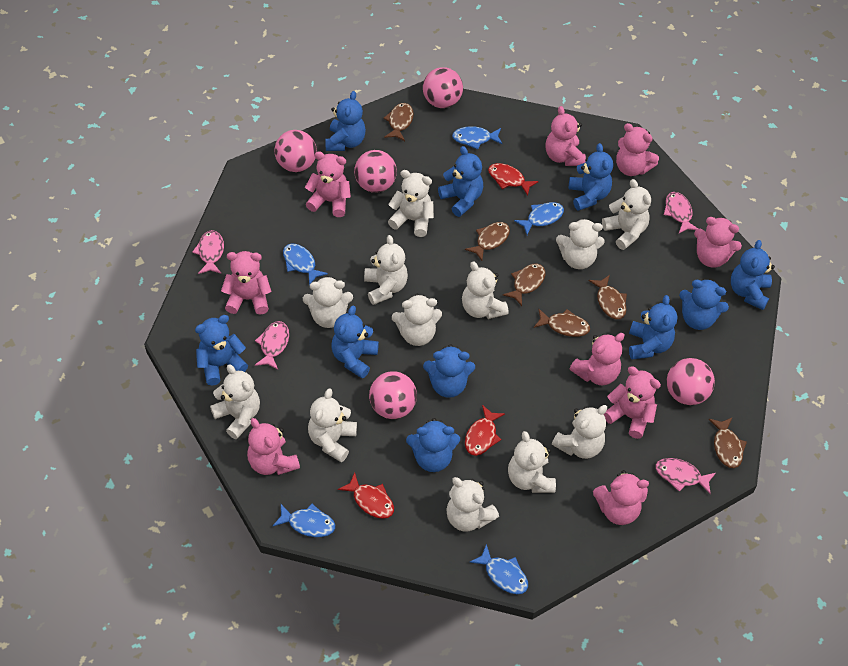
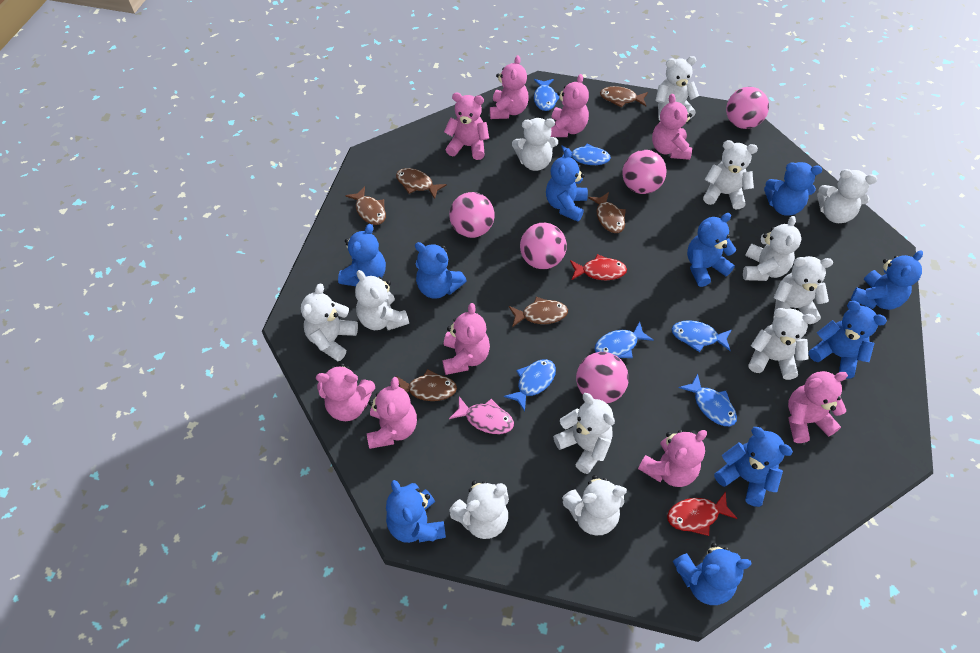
blue fish: [273,504,335,537] [283,244,328,285] [452,126,502,149] [469,544,528,594] [514,202,564,235] = 5 -> [504,359,556,411] [534,79,559,111] [561,143,611,165] [595,321,653,358] [672,320,731,352] [679,374,737,426] = 6
pink fish: [192,230,224,274] [255,321,289,370] [656,458,716,494] [664,192,698,233] = 4 -> [449,397,514,434] = 1
red fish: [338,472,394,519] [465,405,505,456] [488,163,539,196] = 3 -> [570,254,627,280] [667,492,738,536] = 2

